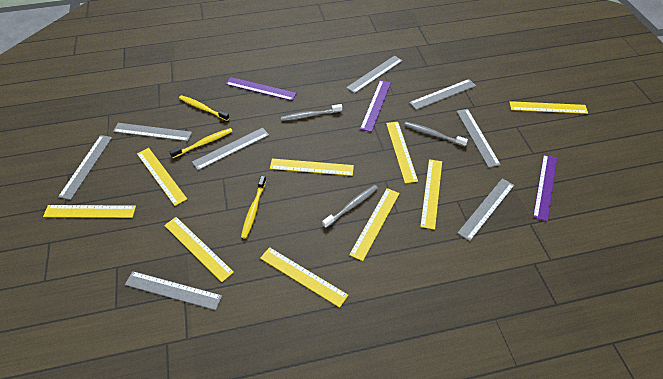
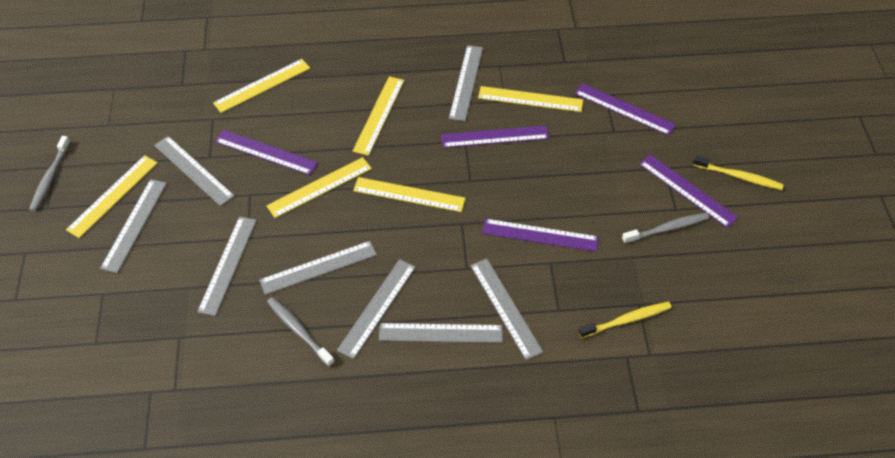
purple ruler: [226,77,297,101] [360,80,391,132] [533,154,557,222] = 3 -> [215,130,318,175] [441,126,549,148] [482,219,599,252] [575,83,676,136] [639,154,739,228] = 5
yellow ruler: [43,205,136,218] [137,148,187,206] [164,217,234,282] [260,247,348,308] [270,159,354,176] [349,188,400,261] [386,122,418,183] [420,159,442,230] [509,101,588,114] = 9 -> [66,155,158,238] [213,59,310,113] [267,157,372,218] [353,76,404,156] [353,177,466,212] [478,86,583,112] = 6
yellow toothbrush: [169,128,233,158] [179,95,230,121] [241,176,266,239] = 3 -> [579,302,671,338] [693,155,784,190] = 2

